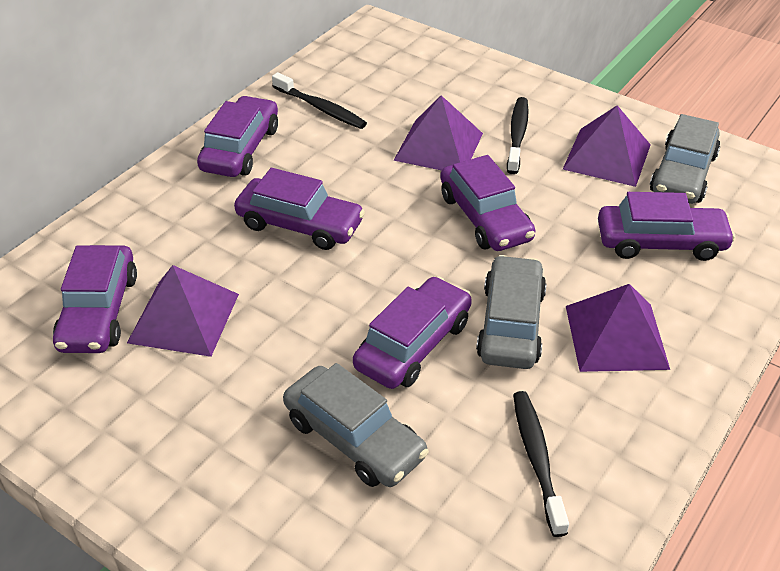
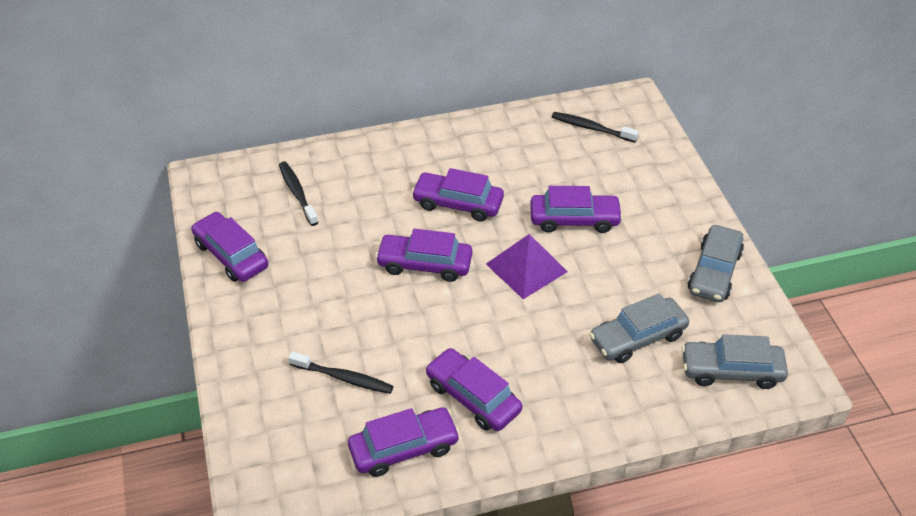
purple pyramid: [127,265,239,357] [393,95,483,171] [563,105,651,187] [566,284,670,372] = 4 -> [486,234,568,299] = 1

